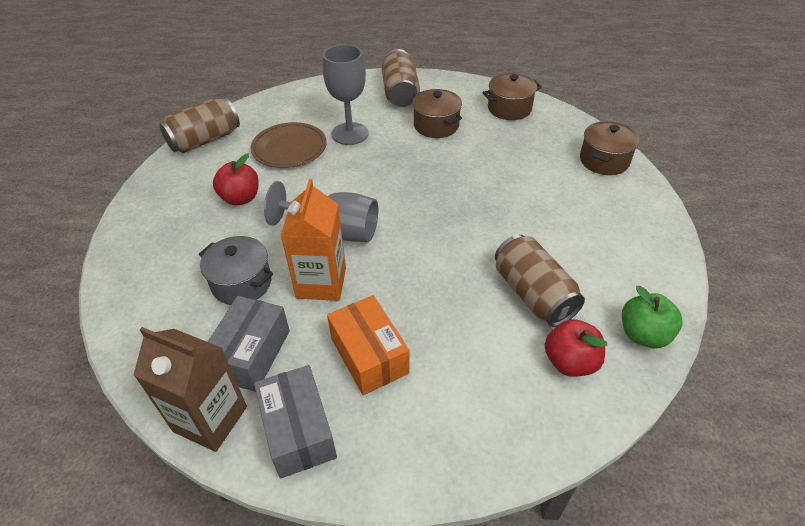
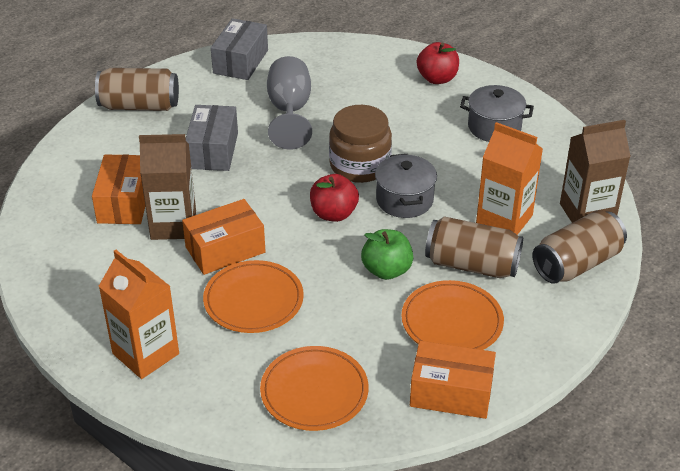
brown carton: [133,327,247,452] = 1 -> [139,134,196,240] [560,120,631,223] = 2
brown jar: none = 0 -> [329,105,392,183] = 1
brown plate: [251,122,327,168] = 1 -> none = 0
brown pot: [412,89,462,138] [482,73,542,120] [580,121,639,175] = 3 -> none = 0
grey goblet: [264,181,378,242] [323,44,369,145] = 2 -> [267,56,312,150] = 1
grey pot: [199,236,273,305] = 1 -> [375,154,437,218] [460,85,534,142] = 2
orange box: [327,295,409,395] = 1 -> [92,154,145,224] [182,199,266,275] [410,341,496,419] = 3
orange carton: [280,179,346,301] = 1 -> [99,250,179,379] [476,122,543,235] = 2
orange plate: none = 0 -> [203,260,304,333] [260,346,369,431] [401,280,504,350] = 3

